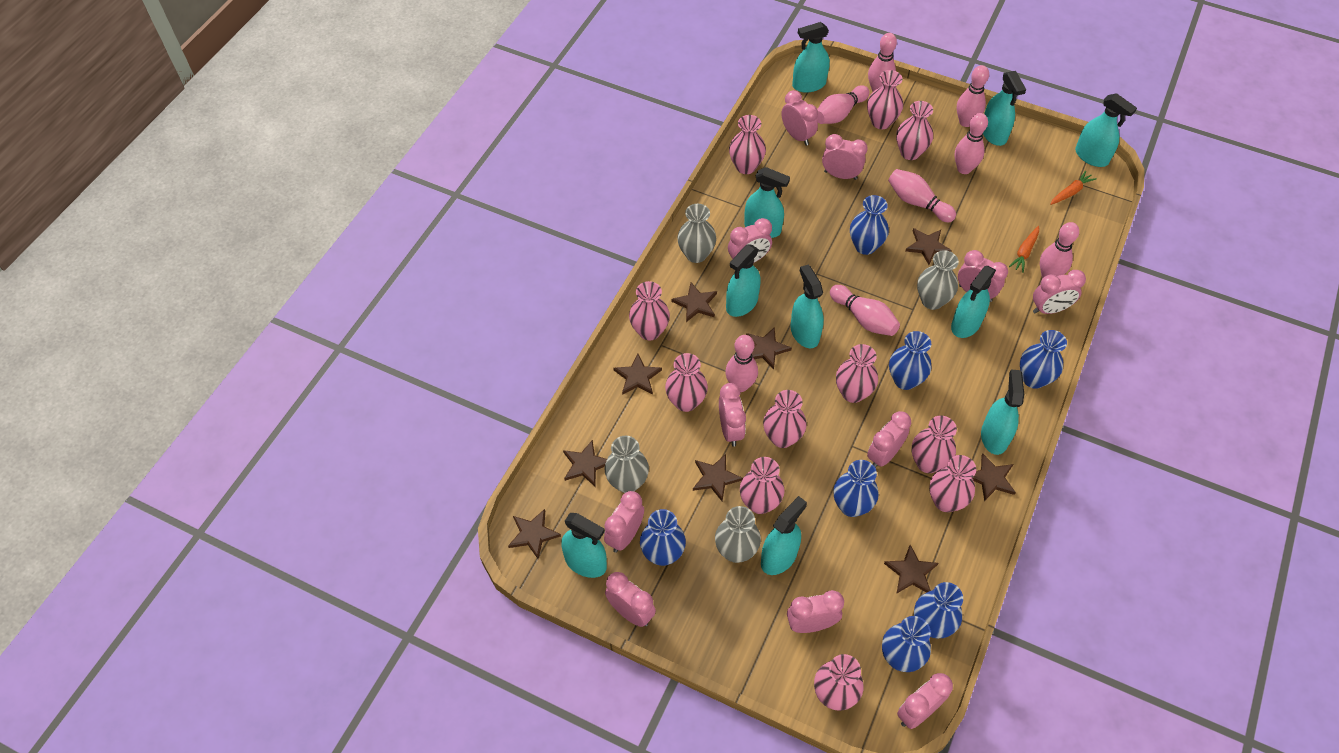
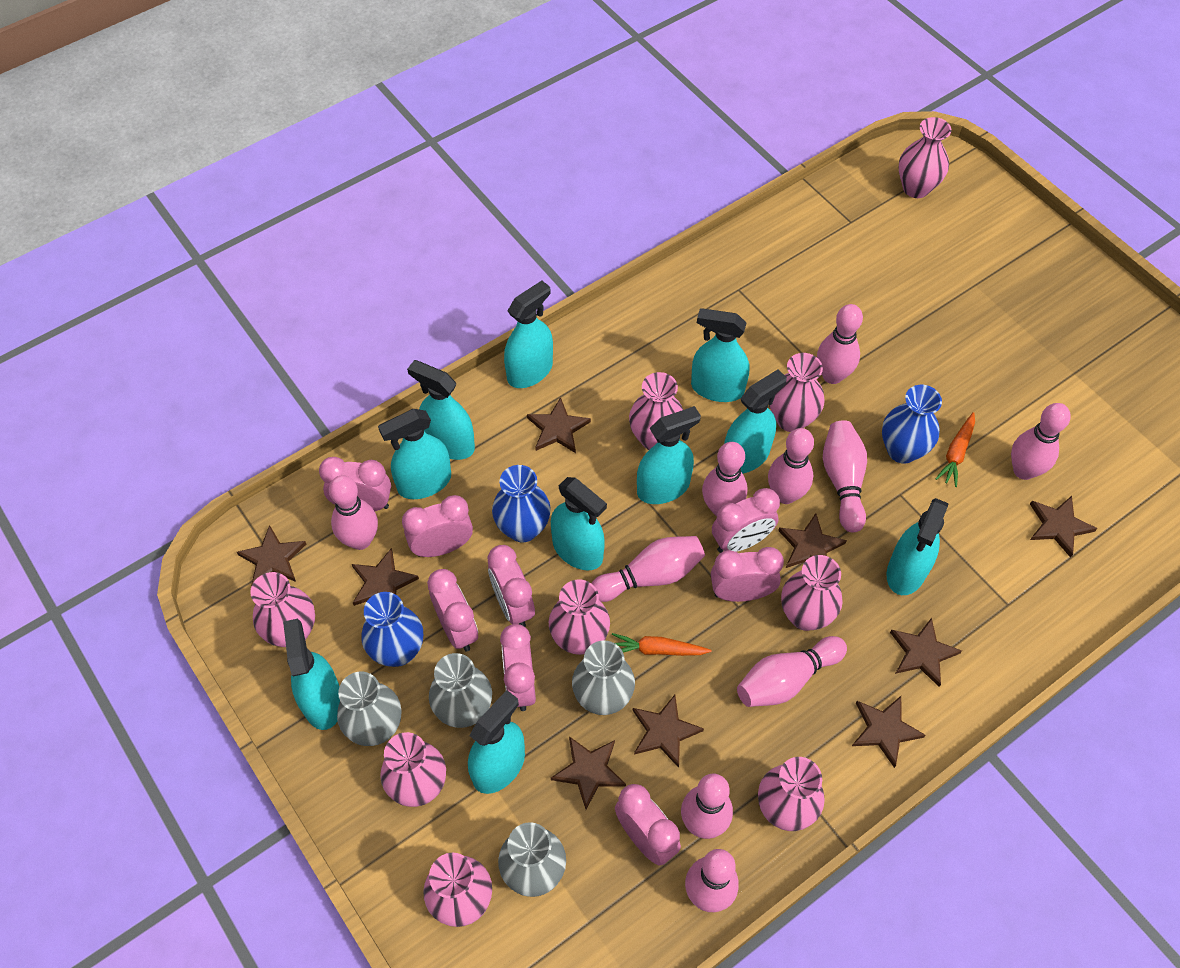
blue vase: [640,509,686,566] [833,460,879,517] [850,195,889,255] [882,616,931,672] [889,331,932,390] [914,582,963,638] [1020,330,1067,389] = 7 -> [361,592,423,667] [492,465,551,542] [882,385,942,464] = 3
pink bowling pin: [725,335,758,392] [817,85,869,124] [830,285,900,336] [868,33,897,92] [888,169,956,222] [954,113,988,174] [957,65,989,127] [1040,222,1079,278] = 8 -> [329,475,378,550] [592,536,705,602] [681,774,733,839] [685,849,739,912] [702,442,748,516] [737,636,847,707] [768,428,814,504] [817,304,863,384] [823,420,867,532] [1011,403,1071,480] = 10
pink clock: [604,491,644,553] [605,572,656,627] [719,383,746,447] [728,218,772,263] [781,90,818,146] [787,590,844,633] [822,134,868,180] [867,411,911,468] [897,673,953,729] [958,250,1008,302] [1033,270,1086,314] = 11 -> [319,457,391,511] [402,495,473,557] [427,569,478,652] [487,545,535,627] [500,624,536,711] [615,784,681,866] [711,547,784,602] [712,488,780,553] = 8
pink vase: [629,281,670,340] [665,353,708,412] [729,115,766,174] [740,457,785,514] [763,390,807,448] [814,654,864,711] [836,344,878,403] [867,70,903,129] [896,101,933,160] [912,415,957,473] [929,455,976,512] = 11 -> [250,572,315,647] [380,732,446,807] [423,853,492,927] [549,579,610,655] [629,372,683,450] [758,757,825,831] [769,353,825,432] [781,555,843,631] [899,117,951,198] = 9

